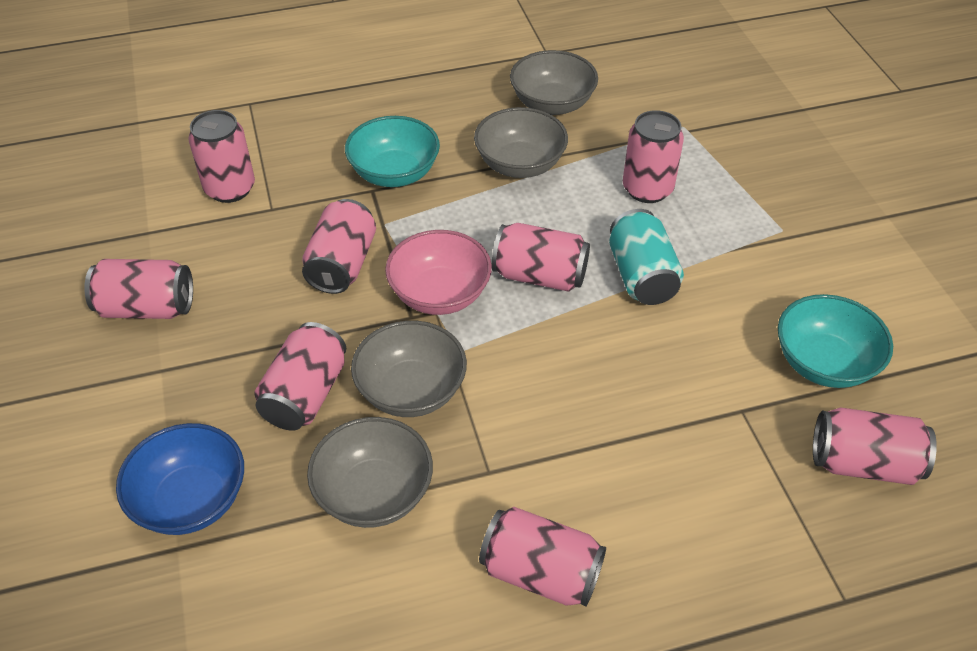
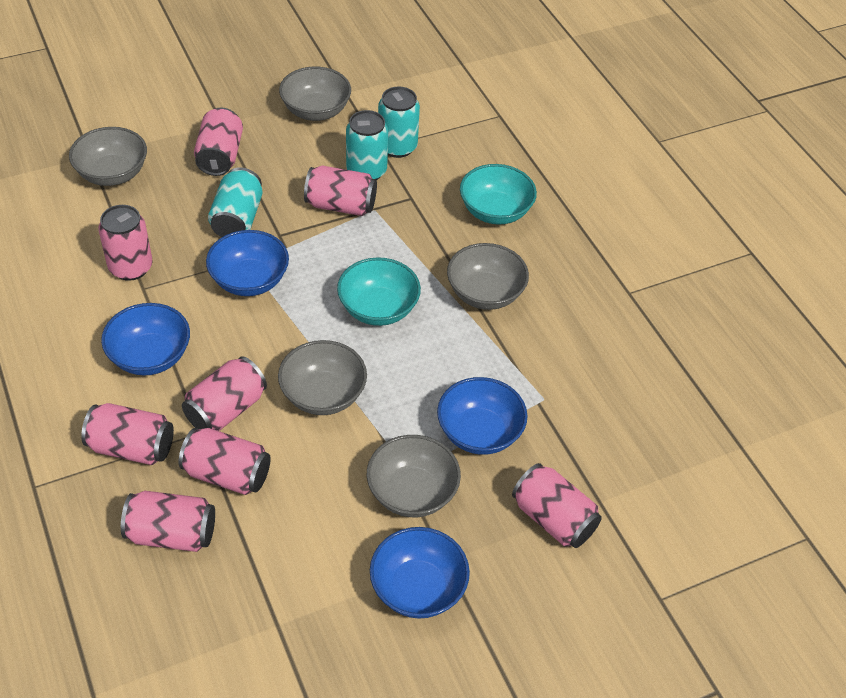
blue bowl: [116,423,244,535] = 1 -> [101,303,190,376] [206,230,289,296] [370,527,470,619] [437,377,528,455] = 4
grey bowl: [307,417,433,528] [351,321,467,417] [474,107,568,178] [510,50,598,115] = 4 -> [69,127,147,186] [278,340,367,415] [279,67,351,121] [367,435,461,517] [447,243,529,310] = 5
pink bowl: [385,230,492,315] = 1 -> none = 0
turquoise can: [609,209,684,305] = 1 -> [208,167,263,237] [346,110,388,180] [378,86,420,158] = 3

